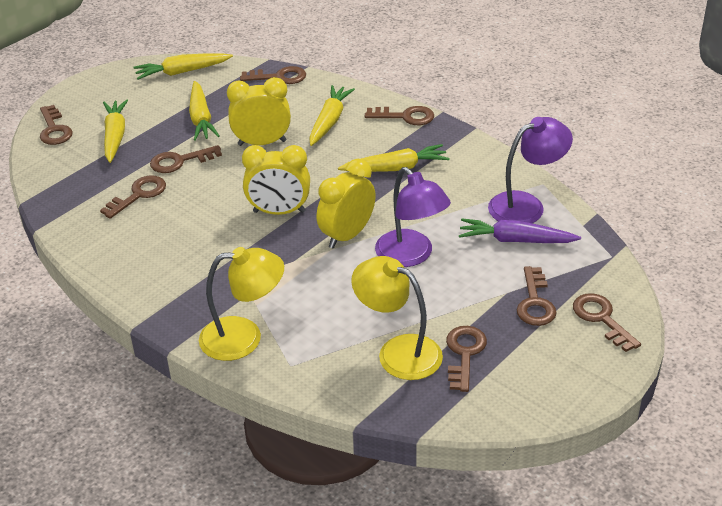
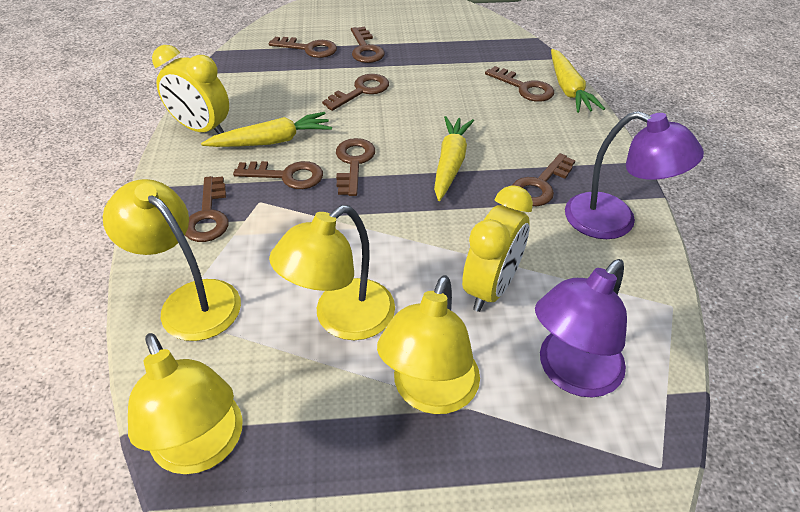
purple carrot: [459,218,581,243] = 1 -> none = 0
yellow carrot: [103,100,128,163] [133,53,233,80] [189,81,219,141] [309,85,355,146] [338,144,449,172] = 5 -> [201,112,332,147] [434,116,474,201] [551,49,605,113] = 3
yellow clock: [227,77,291,146] [242,145,310,215] [317,159,376,249] = 3 -> [152,45,229,134] [462,185,533,312] = 2
yellow lamp: [199,247,284,361] [351,256,443,380] = 2 -> [103,179,241,341] [128,333,243,474] [269,205,395,340] [377,275,480,414] = 4

